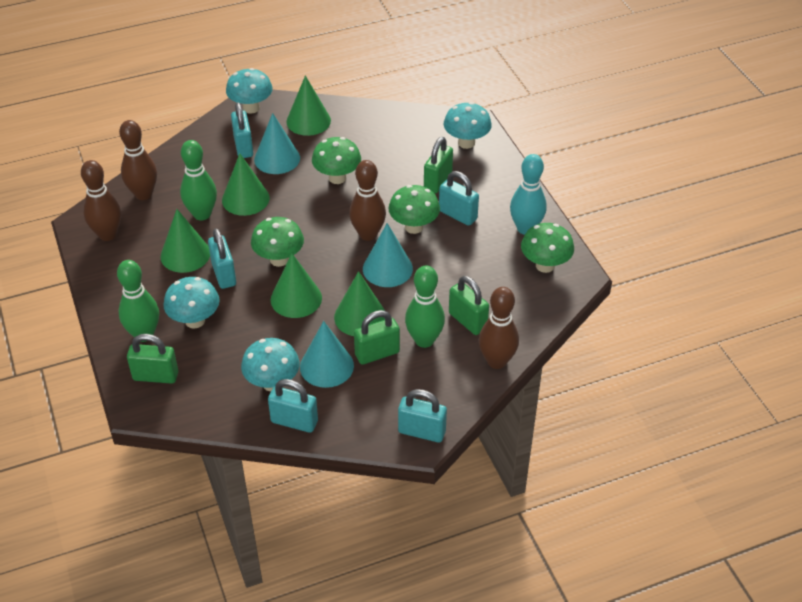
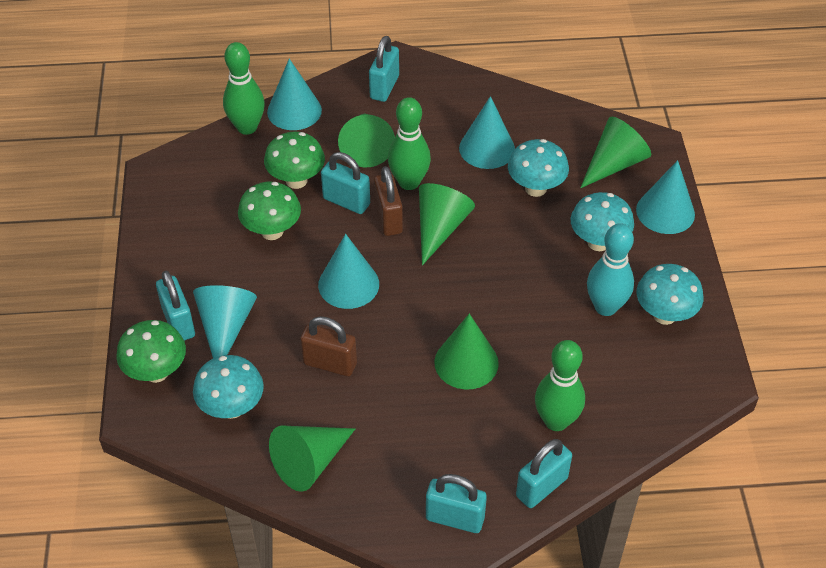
brown bowling pin: [81,160,121,241] [119,120,157,200] [349,160,386,241] [479,287,519,369] = 4 -> none = 0
brown padlock: none = 0 -> [300,316,357,376] [374,166,403,236] = 2
green mushroom: [251,217,304,267] [312,137,361,184] [388,185,440,234] [521,223,574,273] = 4 -> [116,320,186,383] [238,182,301,240] [264,132,325,189] = 3
green padlock: [127,334,178,384] [354,310,400,365] [424,137,453,193] [449,276,489,335] = 4 -> none = 0
turquoise cone: [254,113,300,174] [300,321,354,388] [363,223,413,287] = 3 -> [193,285,257,358] [267,58,322,130] [318,234,379,309] [459,96,515,169] [636,160,695,234] = 5

